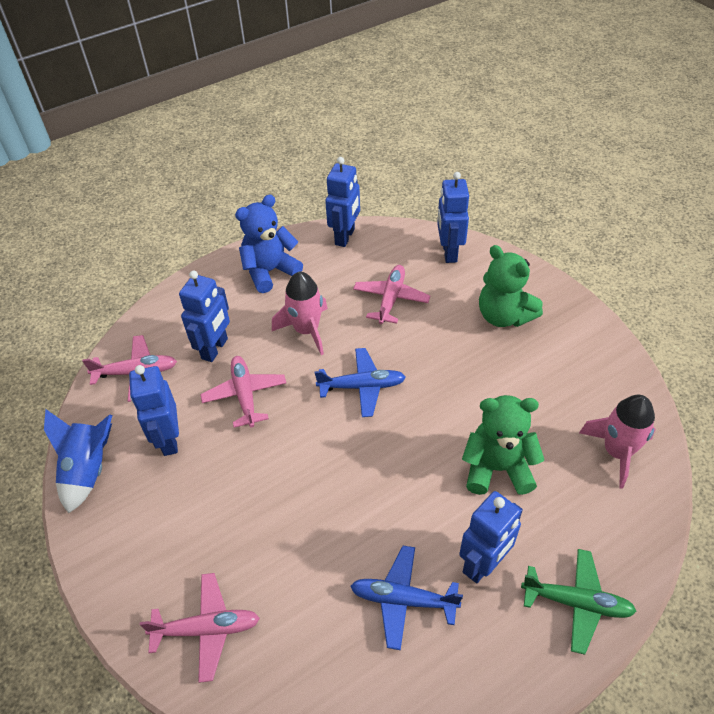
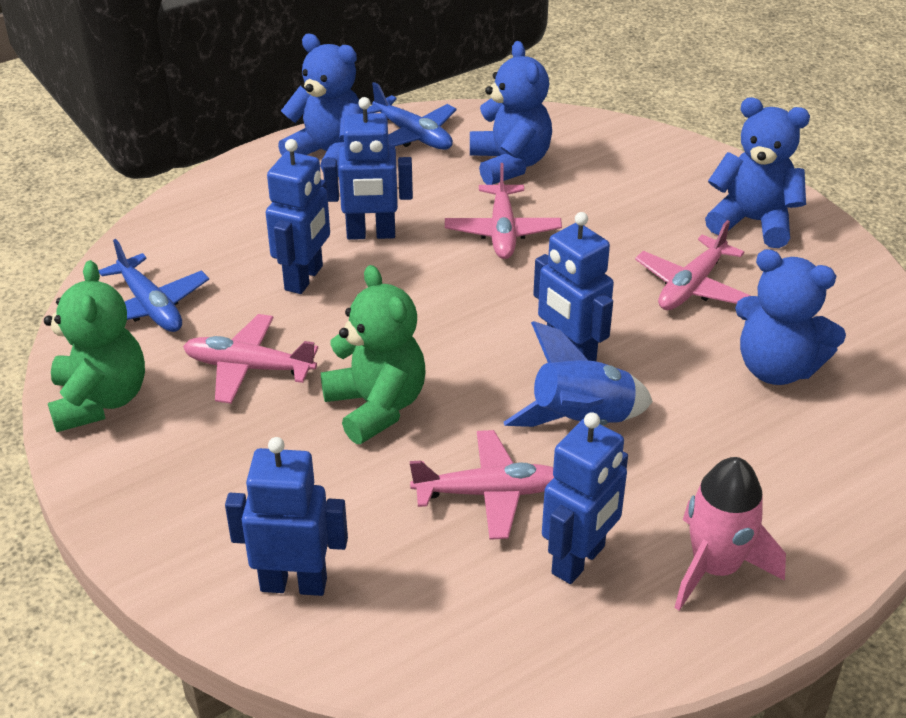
blue teddy bear: [235,195,303,293] = 1 -> [278,34,363,177] [470,41,552,185] [705,97,810,248] [735,249,846,385] = 4
green plane: [521,549,636,655] = 1 -> none = 0
pink rocket: [272,272,328,355] [579,395,656,489] = 2 -> [674,457,786,611] = 1

